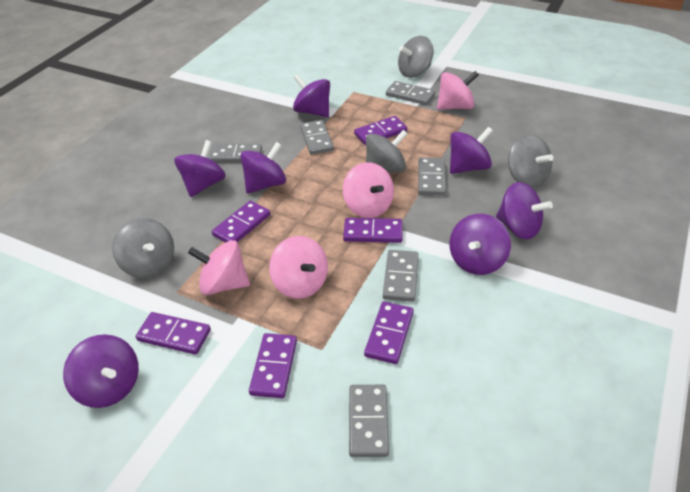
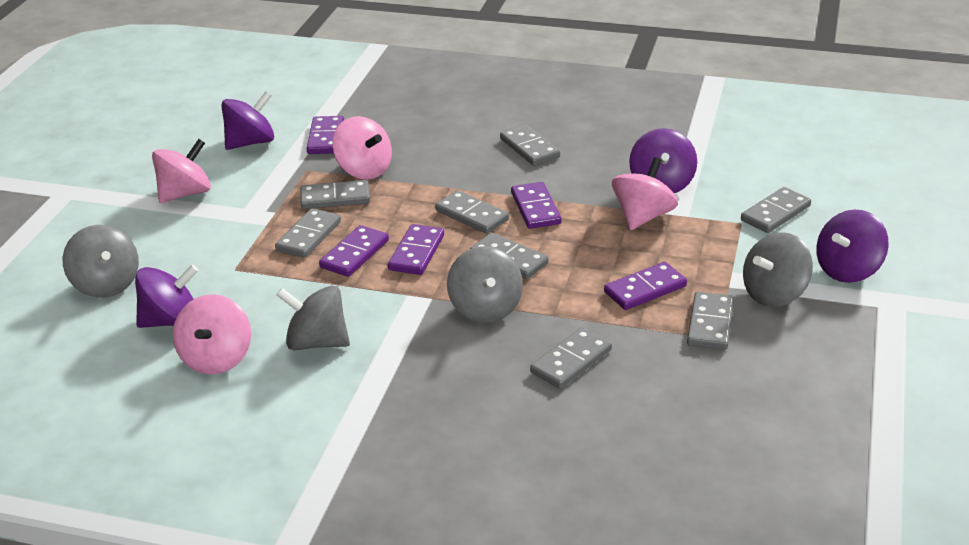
grey domino: [209,144,262,163] [300,120,334,155] [349,385,389,457] [383,250,418,302] [386,81,435,105] [418,158,446,196] = 6 -> [275,208,341,258] [301,180,370,209] [435,190,509,234] [470,233,549,279] [500,124,560,166] [530,328,612,389] [687,292,734,350] [741,187,811,233] = 8
purple domino: [136,312,211,355] [212,201,270,242] [249,333,297,398] [343,218,403,243] [354,116,407,145] [364,302,414,364] = 6 -> [306,116,344,154] [319,225,389,277] [388,224,444,275] [511,182,561,229] [604,262,687,310] = 5
purple spinning top: [63,334,139,408] [174,140,226,197] [240,142,286,193] [293,74,330,117] [450,127,493,174] [450,214,511,275] [496,182,553,239] = 7 -> [135,265,199,328] [221,91,274,150] [629,128,697,193] [816,210,889,283] = 4

